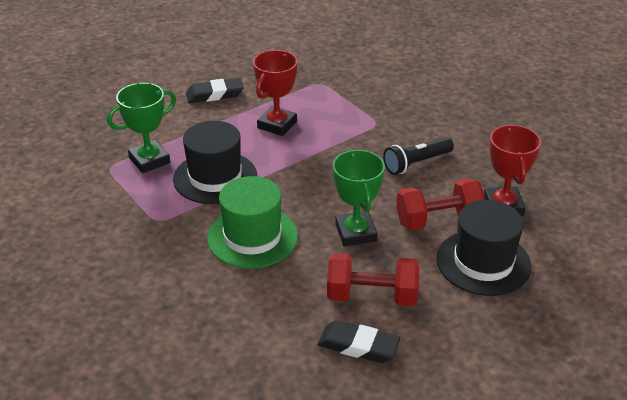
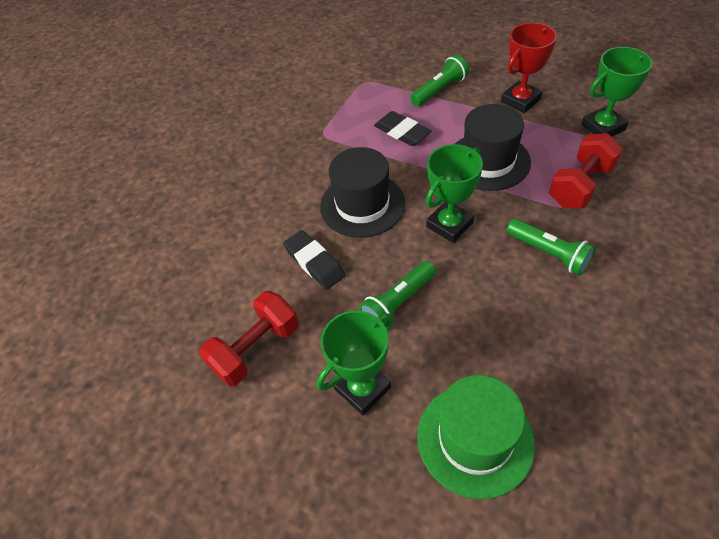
black flashlight: [383,137,454,175] = 1 -> none = 0
green flashlight: none = 0 -> [359,261,436,325] [410,55,469,106] [506,219,596,275] = 3
green trophy: [107,83,176,173] [332,150,385,247] = 2 -> [317,311,394,415] [426,144,483,243] [581,47,652,137] = 3
red trophy: [253,50,298,136] [484,125,541,216] = 2 -> [501,23,557,113] = 1

